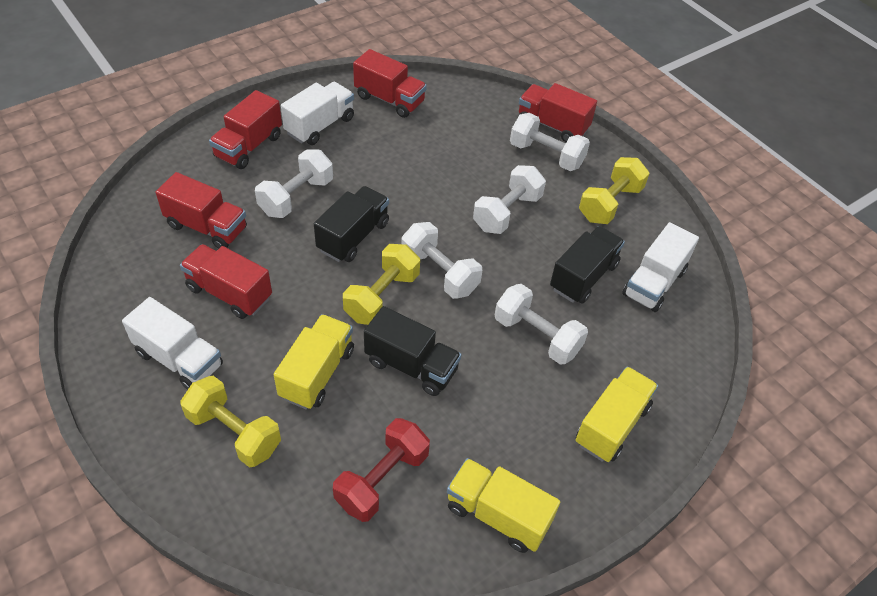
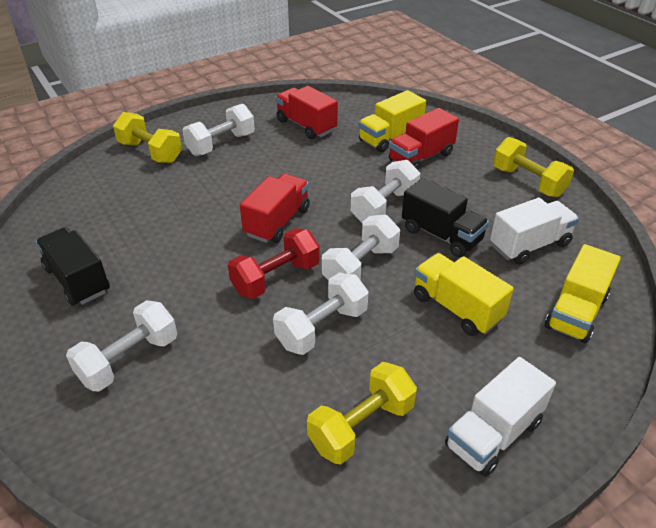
black truck: [314,186,389,262] [364,306,461,396] [550,226,625,304] = 3 -> [36,227,110,306] [402,178,489,257] = 2
red truck: [156,172,247,249] [180,244,272,319] [209,90,282,169] [353,49,427,118] [519,83,597,142] = 5 -> [240,174,310,243] [275,86,338,139] [389,108,459,170] = 3
white truck: [122,297,223,389] [281,82,354,145] [622,222,699,312] = 3 -> [445,357,556,477] [490,198,579,265] = 2

